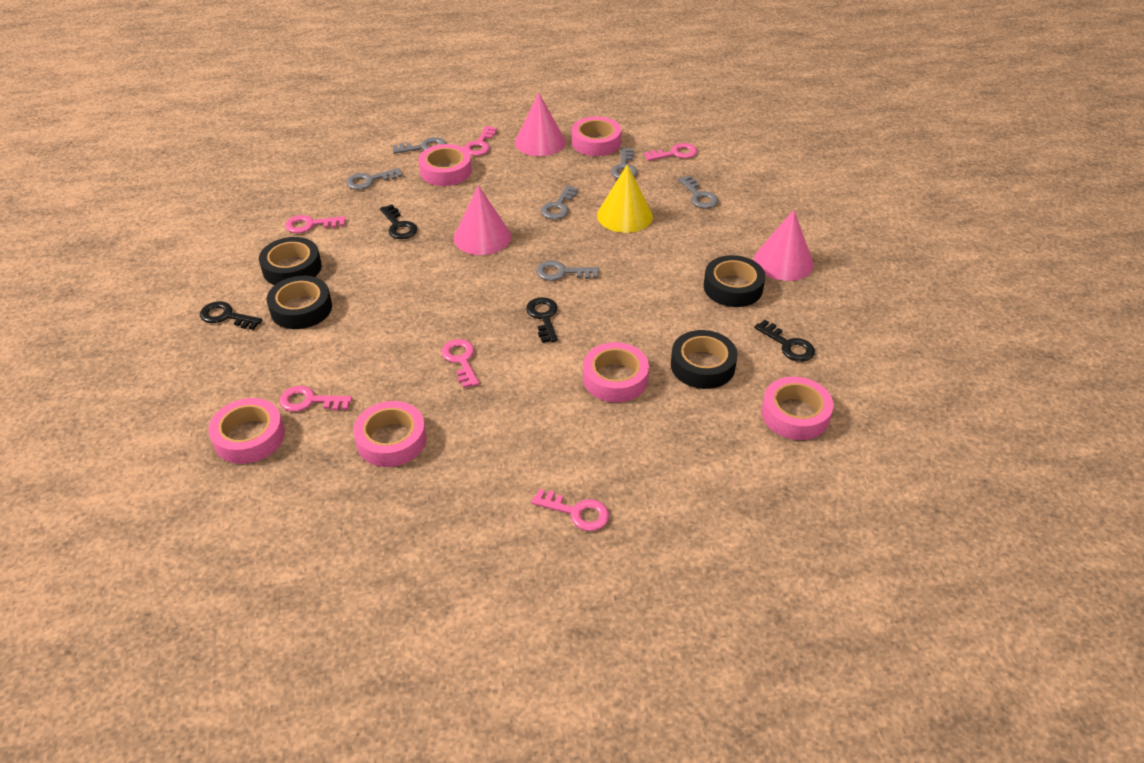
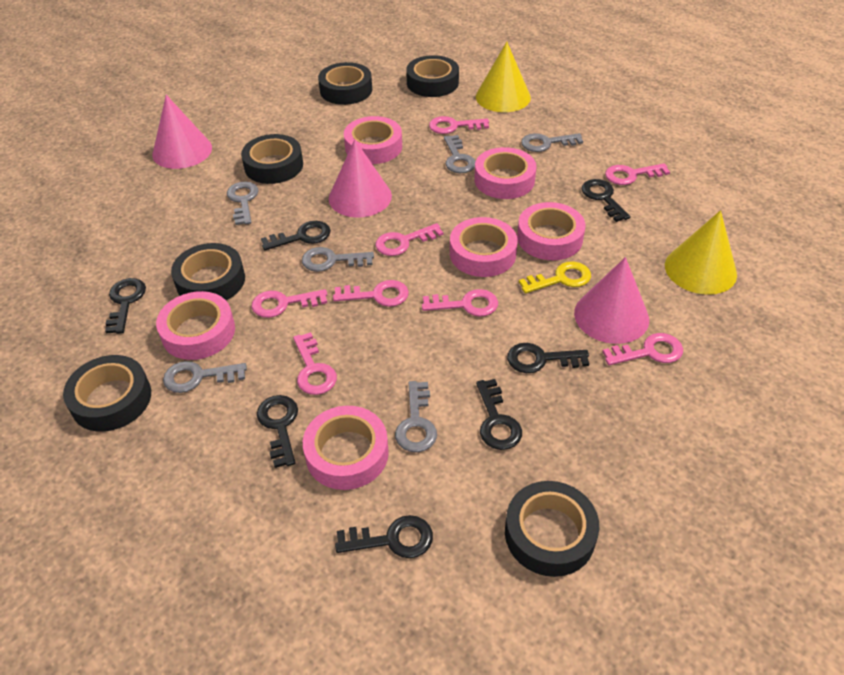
black key: [200,301,262,330] [380,205,417,239] [526,297,558,343] [754,320,815,362] = 4 -> [105,278,146,334] [257,395,298,468] [261,221,331,250] [335,515,433,558] [476,379,522,450] [507,343,589,373] [582,179,631,222] = 7
black tape: [259,237,322,285] [267,276,332,329] [671,330,738,389] [704,255,765,307] = 4 -> [63,355,151,432] [171,243,245,300] [241,134,303,184] [318,62,372,105] [406,55,459,97] [505,481,599,577] = 6
pink key: [280,386,352,412] [285,215,346,233] [441,339,479,388] [464,126,497,156] [531,489,609,531] [644,143,697,161] = 6 -> [251,289,327,318] [293,332,337,395] [333,280,409,307] [375,223,444,256] [422,289,498,317] [429,116,489,134] [602,333,683,365] [605,163,670,185] = 8
yellow cone: [597,164,653,233] = 1 -> [476,42,531,112] [665,210,737,295] = 2
yellow key: none = 0 -> [519,261,591,293] = 1

